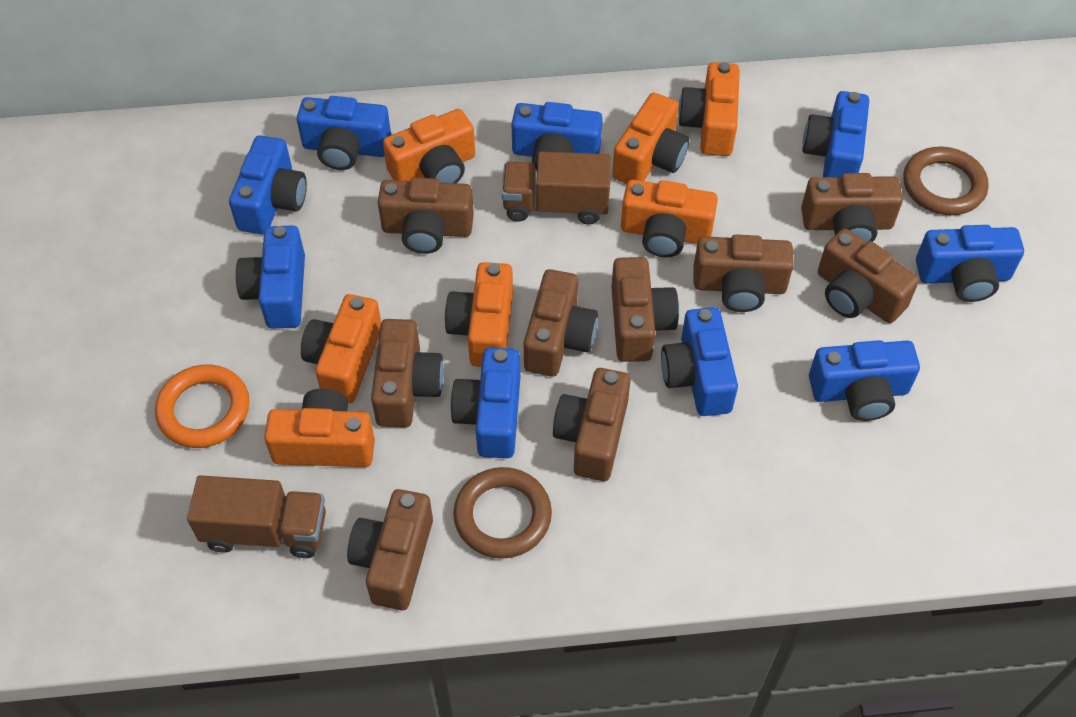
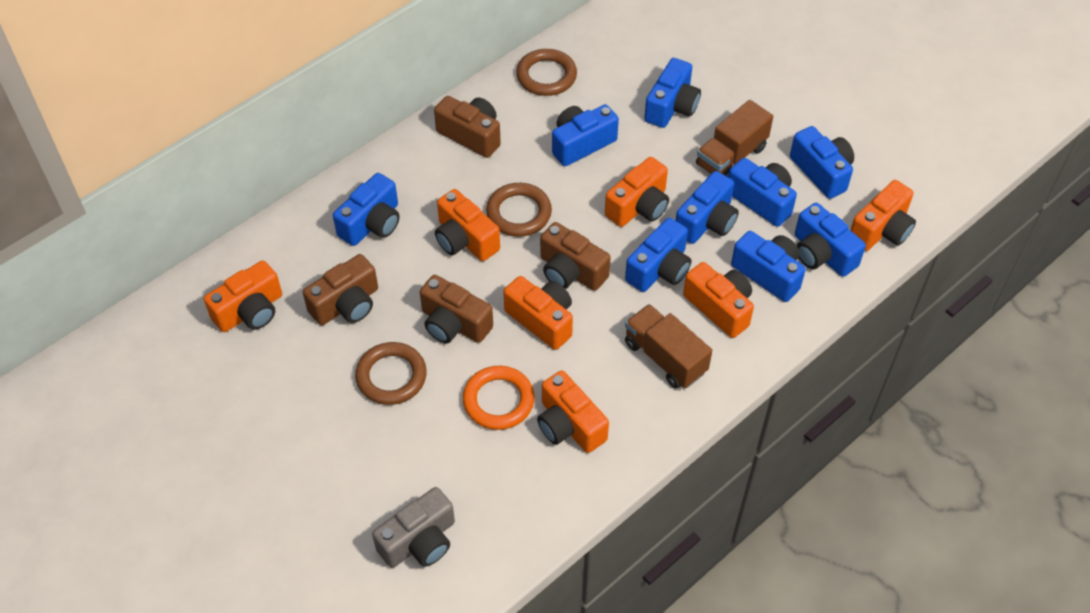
brown camera: [347,489,433,610] [371,319,444,428] [378,178,474,254] [524,269,598,377] [553,368,631,481] [611,257,679,362] [694,235,794,312] [801,173,903,242] [818,229,919,323] = 9 -> [303,254,378,325] [420,275,493,343] [434,96,501,158] [540,222,611,291] = 4
brown ring: [453,467,552,559] [903,147,988,215] = 2 -> [355,342,427,405] [486,183,552,237] [516,49,577,96] = 3
grey camera: none = 0 -> [372,487,455,568] = 1

